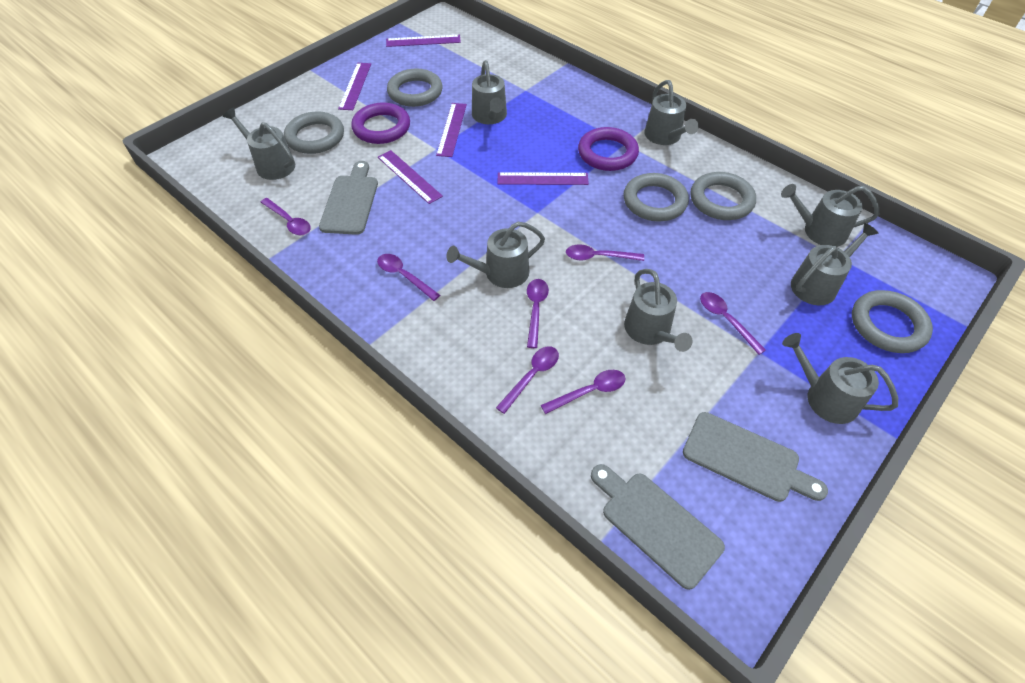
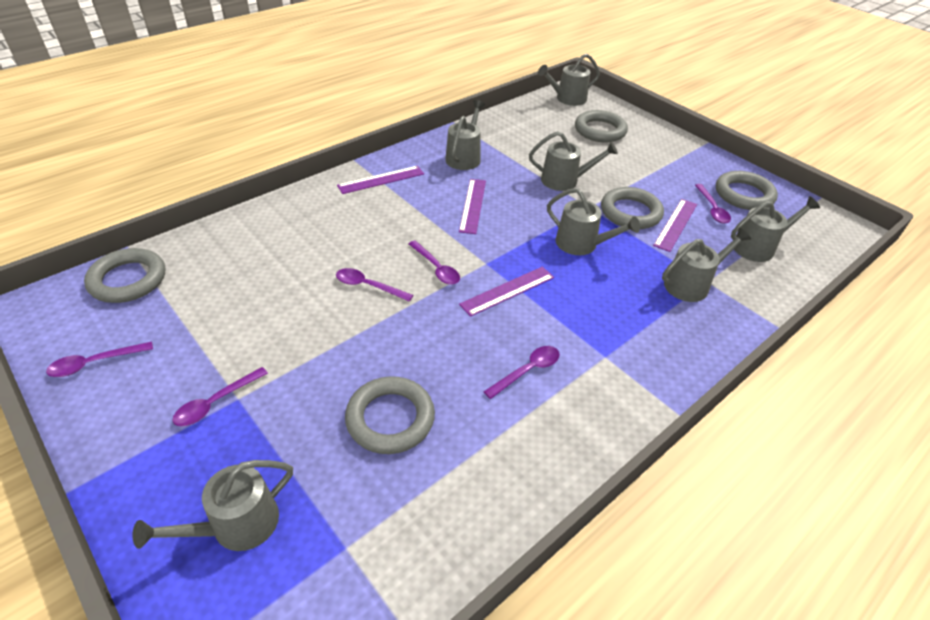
grey cutting board: [319,161,378,235] [591,464,725,590] [683,412,828,502] = 3 -> none = 0
grey watering can: [223,108,295,180] [446,222,545,288] [472,60,507,124] [624,269,693,352] [644,80,699,145] [781,184,879,247] [782,333,898,424] [791,223,879,305] = 8 -> [133,460,293,551] [445,100,485,170] [529,131,618,191] [538,53,600,106] [547,188,640,255] [662,228,751,302] [731,196,820,262] = 7
purple ring: [351,102,410,144] [578,127,639,171] = 2 -> none = 0
purple ruler: [338,63,371,110] [378,150,443,204] [386,35,461,47] [436,103,467,157] [497,172,589,185] = 5 -> [337,166,424,194] [459,179,486,234] [459,267,554,317] [653,199,697,252] = 4
purple spoon: [260,198,311,235] [377,254,440,301] [496,346,559,414] [527,279,549,348] [541,370,625,414] [566,244,644,261] [700,292,766,355] = 7 -> [46,341,153,377] [172,367,268,427] [336,268,413,302] [409,241,460,285] [483,346,560,399] [695,184,731,224] = 6

